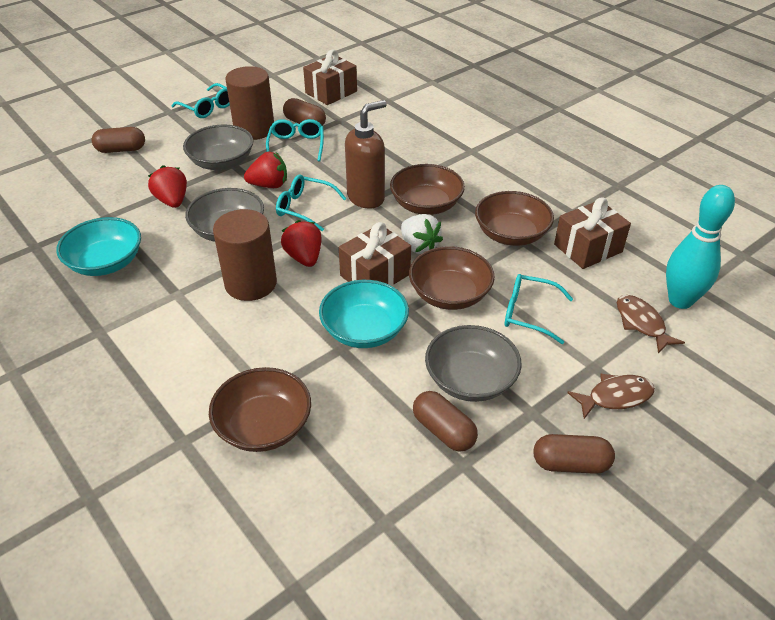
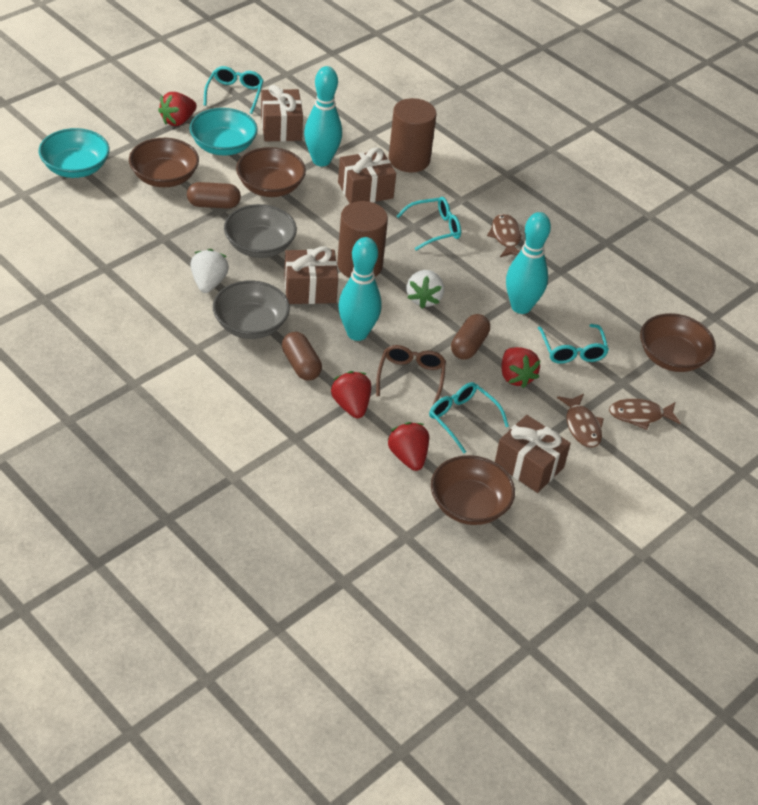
brown capsule: [92,127,145,153] [283,98,326,126] [413,391,478,451] [534,434,615,474] = 4 -> [187,182,241,209] [282,332,322,380] [451,314,490,360] = 3
brown fish: [567,374,655,419] [617,295,685,354] = 2 -> [487,214,521,257] [557,393,604,448] [609,398,681,430] = 3
brown gift: [303,49,357,105] [339,222,411,286] [554,197,631,269] = 3 -> [261,85,303,141] [284,246,338,304] [338,147,396,203] [495,415,571,493] = 4
brown glasses: none = 0 -> [376,345,446,405] = 1
brown soap dispenser: [345,100,387,208] = 1 -> none = 0
grey bowl: [183,125,253,170] [185,188,264,242] [425,325,522,402] = 3 -> [213,280,290,339] [224,204,297,258] = 2
red strawberry: [148,165,187,208] [244,152,287,188] [281,220,322,267] = 3 -> [158,92,197,126] [331,371,371,418] [388,422,429,471] [501,347,541,388] = 4
turquoise bowling pin: [666,185,735,309] = 1 -> [304,66,342,166] [338,237,382,341] [506,212,551,314] = 3
white strawberry: [401,214,443,254] = 1 -> [190,249,229,293] [406,270,444,308] = 2

